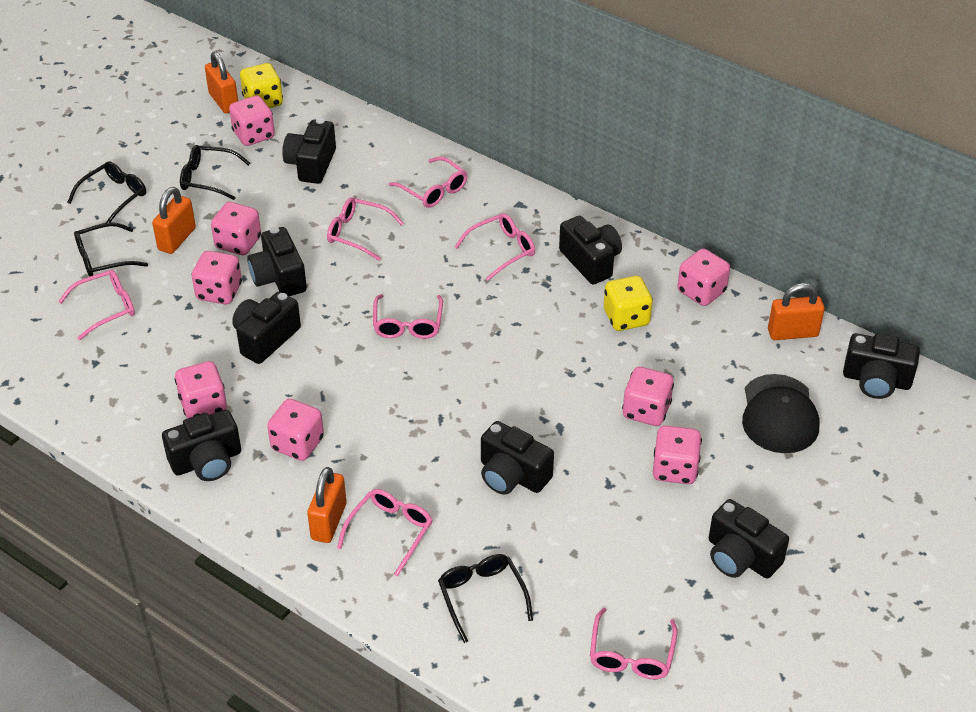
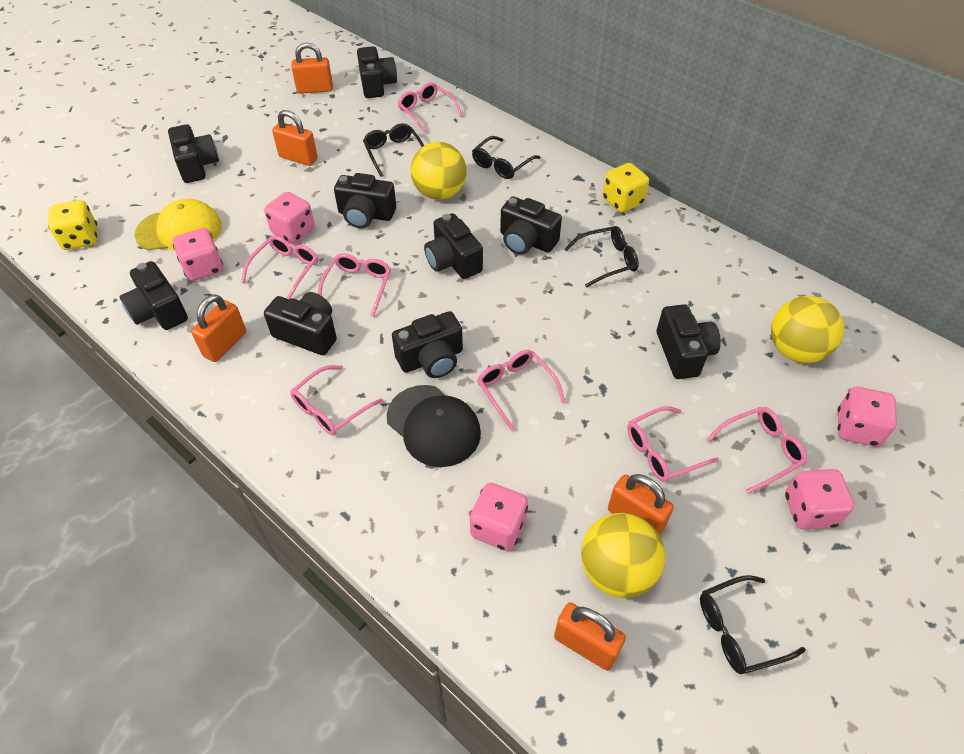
black camera: [162,410,241,481] [232,292,301,364] [247,227,307,296] [282,118,336,184] [481,421,554,495] [559,216,622,285] [709,499,789,578] [843,333,920,399] = 8 -> [119,261,188,330] [168,124,219,183] [264,292,337,355] [334,173,396,228] [357,46,397,98] [392,311,463,378] [424,213,483,279] [500,196,562,255] [657,304,721,379] = 9
orange padlock: [152,187,196,254] [205,51,238,114] [307,467,347,543] [768,283,825,340] = 4 -> [191,294,246,362] [272,110,318,166] [291,43,333,94] [554,602,626,671] [608,474,674,535] = 5
pink dice: [175,361,227,418] [192,251,242,304] [211,202,261,255] [229,96,275,146] [267,399,324,461] [622,367,674,426] [653,425,702,484] [677,248,730,306] = 8 -> [173,228,223,281] [264,192,315,244] [470,483,528,551] [785,469,854,530] [837,387,897,447] = 5
yellow ball: none = 0 -> [411,142,466,200] [581,513,665,598] [771,296,844,363] = 3
yellow cap: none = 0 -> [135,199,222,251] = 1

